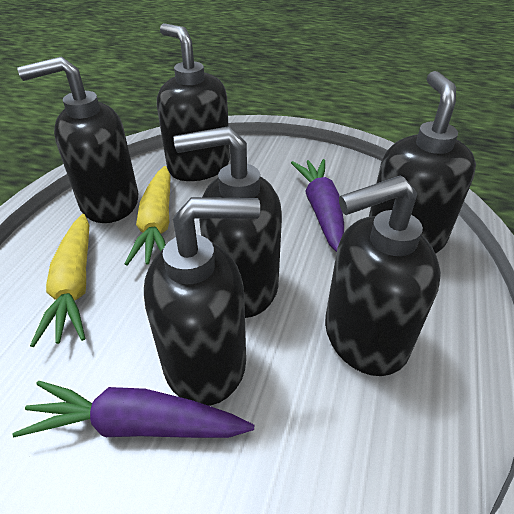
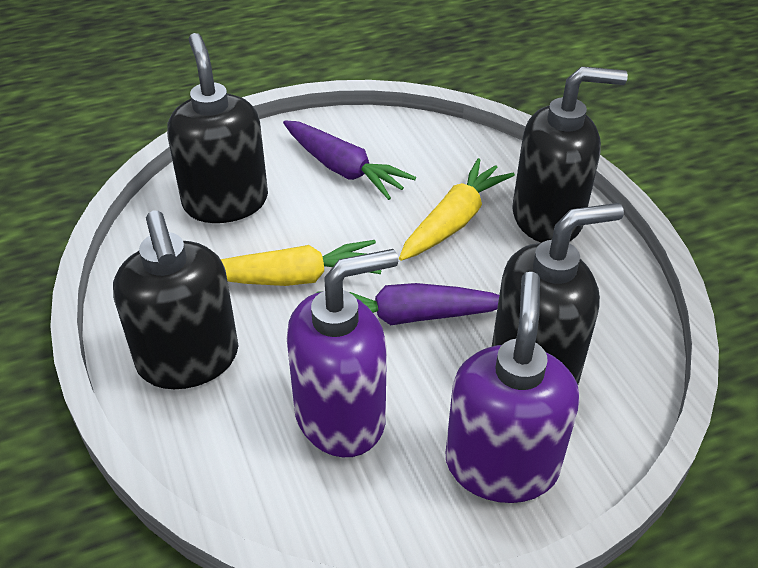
black soap dispenser: [17,56,138,223] [144,197,260,406] [157,23,230,181] [174,126,282,318] [325,176,441,376] [369,71,476,254] = 6 -> [113,211,238,389] [167,33,268,223] [492,203,624,384] [512,66,628,243] = 4
purple soap dispenser: none = 0 -> [287,249,398,457] [446,272,579,503] = 2

